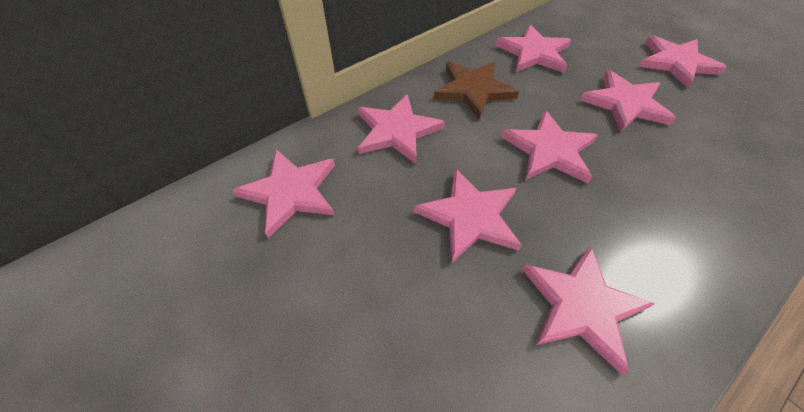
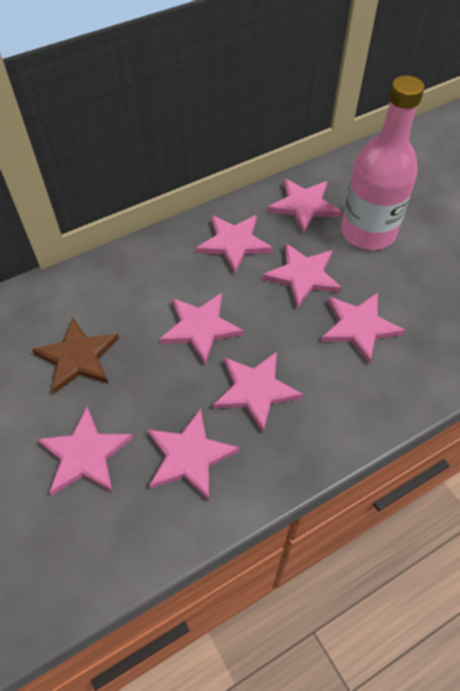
pink bottle: none = 0 -> [341,76,425,250] = 1

